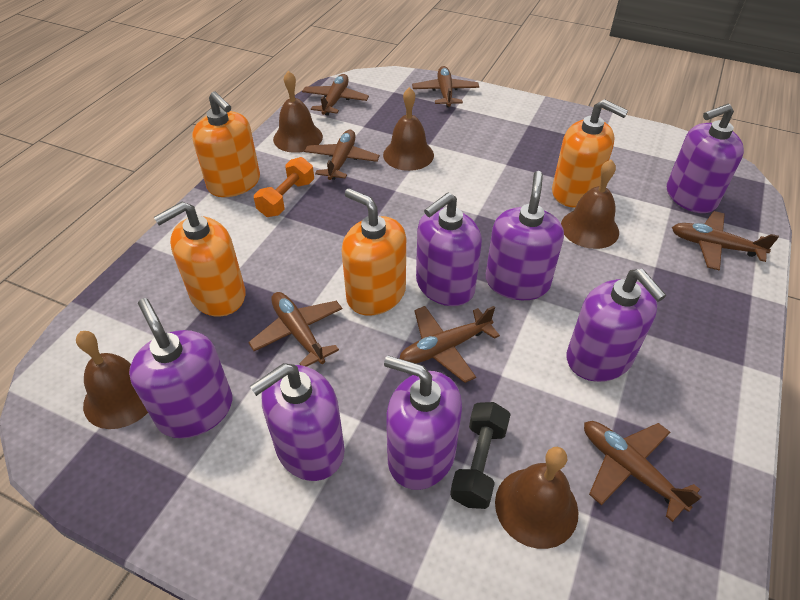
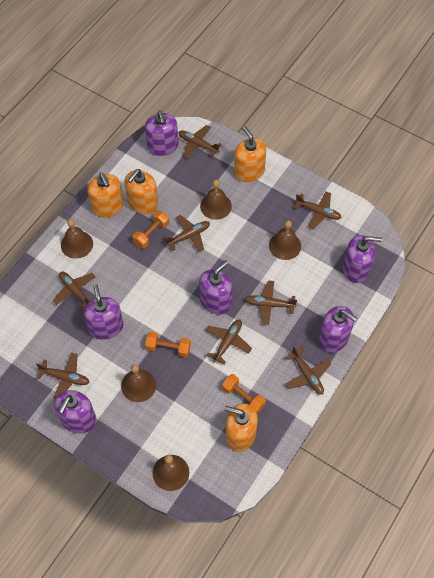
black dumbbell: [450,402,511,509] = 1 -> none = 0
brown plane: [248,292,342,367] [302,74,369,116] [304,130,380,180] [400,306,500,383] [412,66,479,107] [584,421,701,522] [672,211,779,270] = 7 -> [36,352,90,399] [53,271,96,311] [164,215,210,252] [178,125,222,158] [205,319,252,365] [245,280,297,325] [285,346,331,394] [294,192,341,229] = 8
orange dumbbell: [254,157,314,217] = 1 -> [132,211,169,248] [145,331,191,357] [222,374,266,414] = 3
purple soap dispenser: [129,298,232,438] [250,363,345,481] [384,356,462,490] [416,192,482,306] [486,171,564,300] [566,269,666,382] [667,104,744,213] = 7 -> [54,390,96,434] [84,284,123,340] [145,110,178,156] [199,260,233,315] [319,306,357,353] [343,235,382,283] = 6

